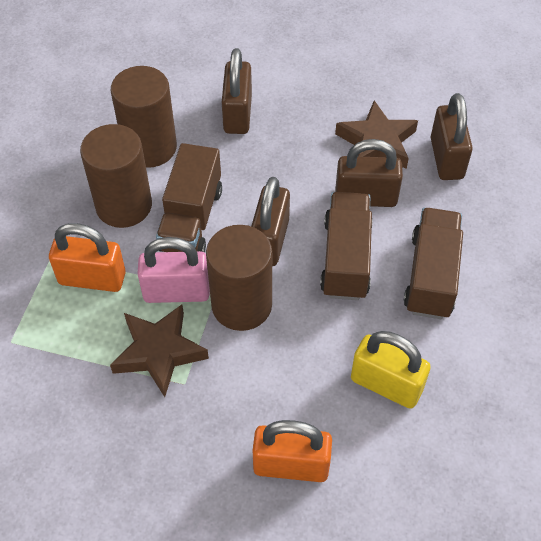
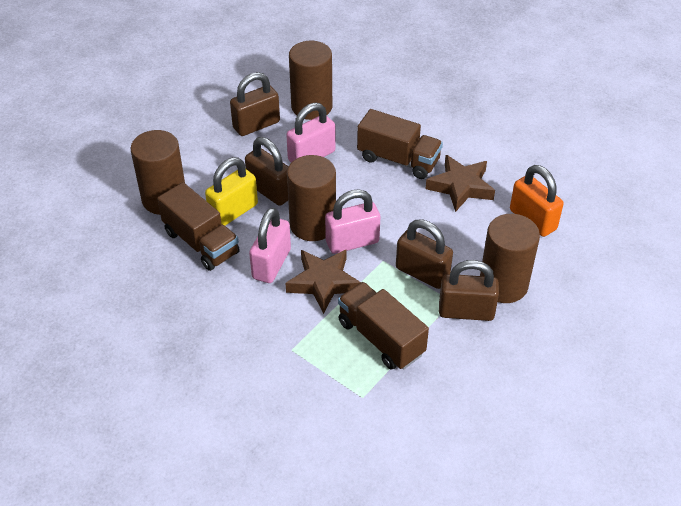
brown cylinder: [80,124,152,228] [111,66,177,168] [206,225,272,331] = 3 -> [130,130,185,215] [287,155,336,241] [289,41,332,120] [480,214,540,303] = 4
orange padlock: [49,223,126,292] [252,420,332,482] = 2 -> [510,165,564,237] = 1
pink padlock: [137,237,210,303] = 1 -> [249,207,291,283] [286,102,335,163] [325,189,380,254] = 3

